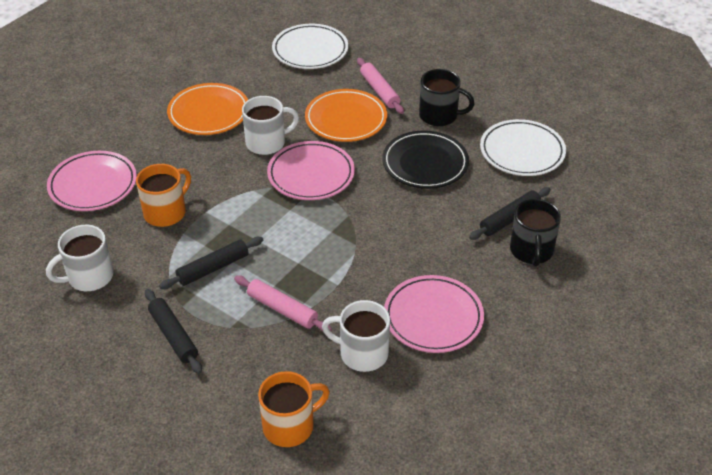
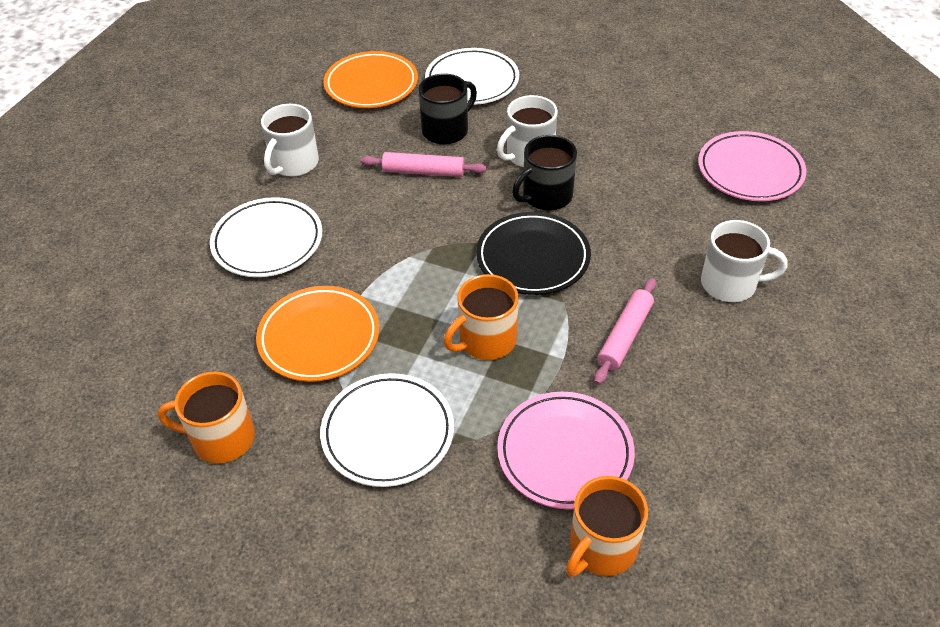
black rolling pin: [145,289,202,374] [159,237,263,289] [469,187,551,240] = 3 -> none = 0
orange mug: [136,164,191,227] [258,371,330,447] = 2 -> [158,371,255,463] [444,274,519,360] [566,476,648,577] = 3
pink plate: [47,151,137,211] [267,141,355,200] [384,275,484,353] = 3 -> [497,392,635,510] [698,131,806,201] = 2
white plate: [272,24,348,69] [480,119,566,176] = 2 -> [210,197,322,277] [320,373,454,487] [425,48,519,105] = 3

